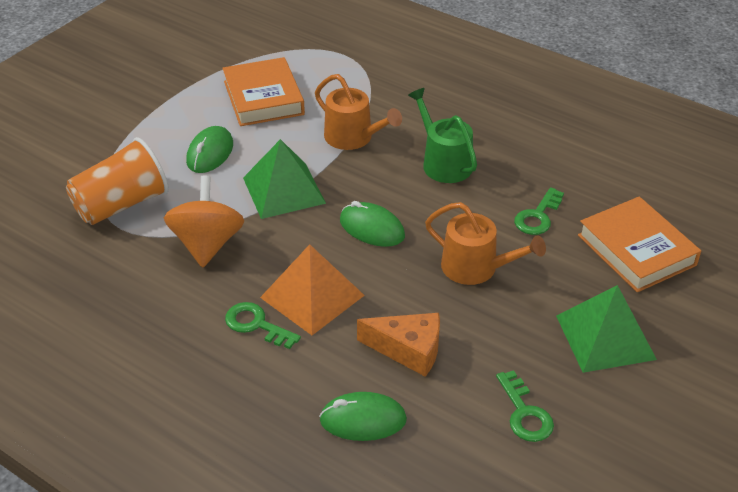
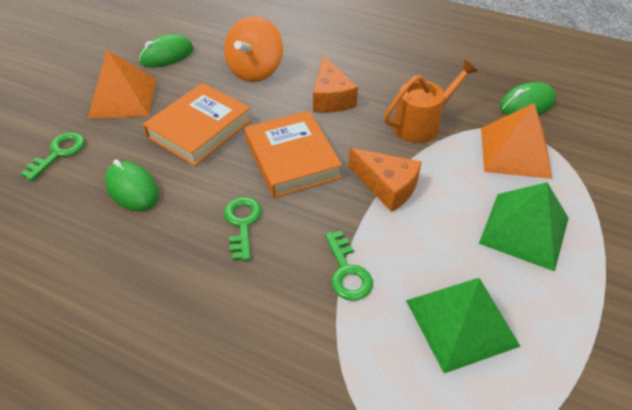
green watering can: [408,88,477,183] = 1 -> none = 0
orange cheese: [357,313,440,377] = 1 -> [313,56,358,113] [349,148,422,212] = 2
orange cup: [66,137,169,225] = 1 -> none = 0
orange pyramid: [260,244,365,335] = 1 -> [88,49,157,119] [481,103,553,179] = 2
orange watering can: [315,74,402,150] [425,202,546,285] = 2 -> [384,60,478,143] = 1

